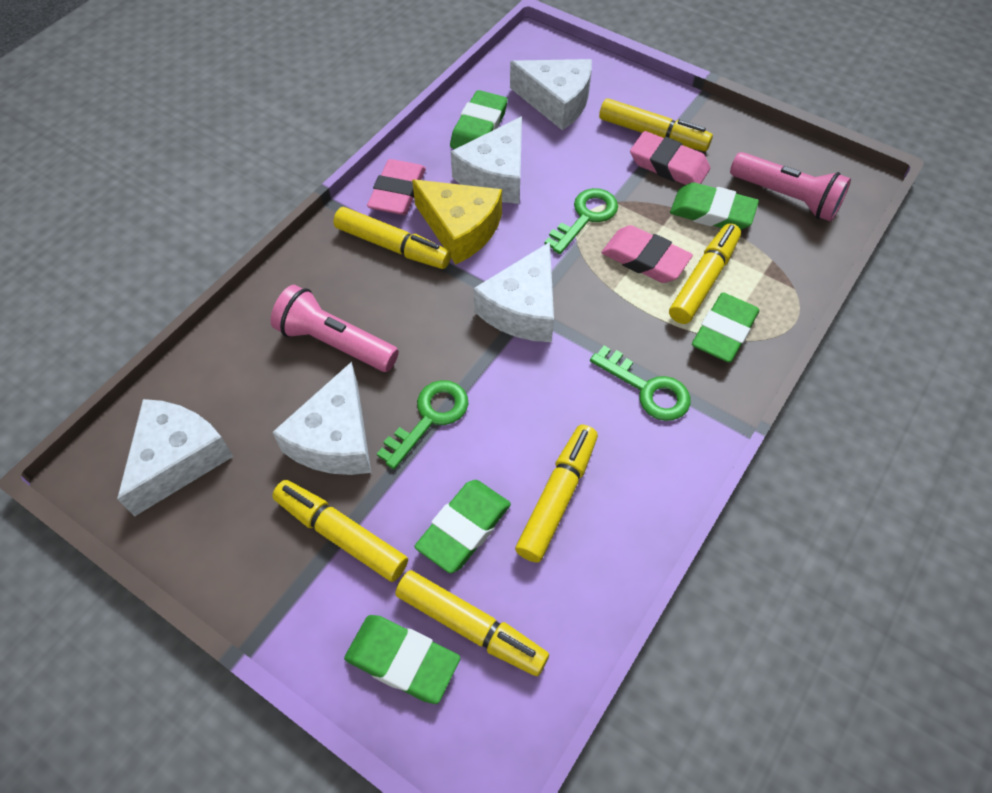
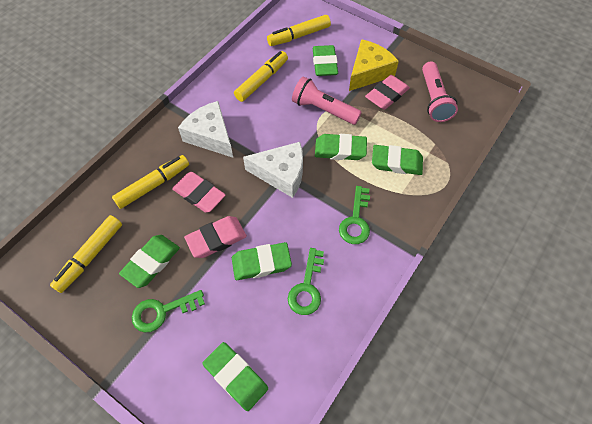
green eraser: [344,615,460,704] [415,480,511,573] [450,90,507,149] [670,182,759,230] [692,293,759,362] = 5 -> [119,235,180,288] [202,342,268,411] [232,242,292,280] [313,45,338,76] [315,134,367,160] [372,145,423,175] = 6
white cheese: [117,399,234,517] [272,362,371,475] [451,116,522,204] [473,242,554,342] [510,59,592,130] = 5 -> [178,101,233,158] [243,142,303,198] = 2
yellow marker: [272,480,408,582] [334,207,451,269] [395,570,549,676] [515,424,598,563] [599,98,713,151] [669,223,741,324] = 6 -> [50,215,122,293] [112,155,189,209] [234,51,288,102] [267,15,331,46] = 4

